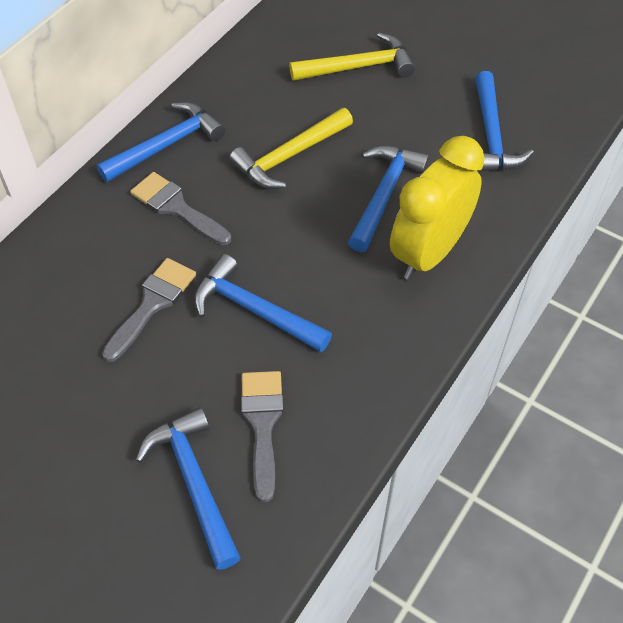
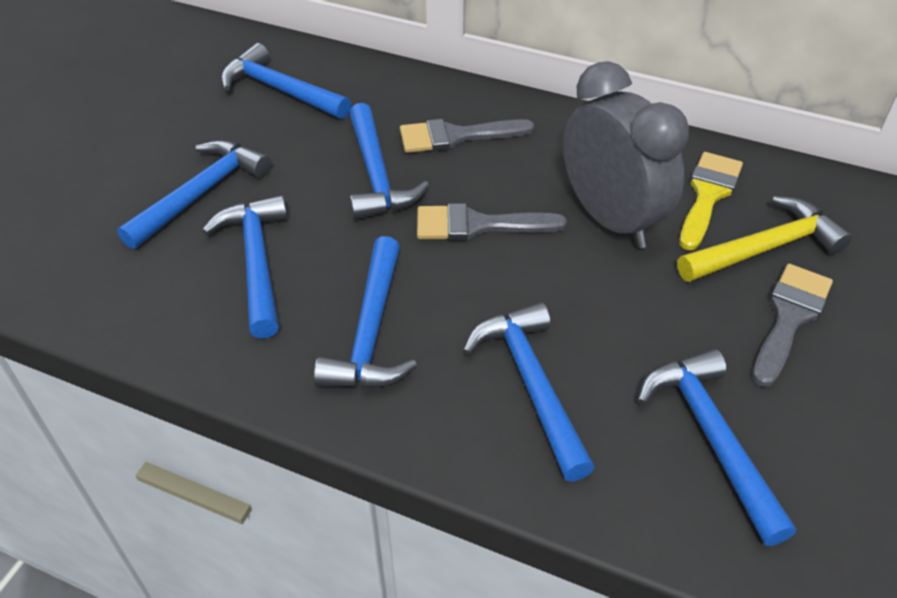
blue hammer: [97,102,225,182] [135,407,241,570] [194,254,332,352] [348,145,430,252] [475,71,534,172] = 5 -> [117,140,271,249] [202,195,288,339] [221,43,351,119] [314,236,417,388] [349,103,429,220] [463,302,595,482] [637,349,796,546] = 7
grey clock: none = 0 -> [563,61,689,249] = 1
yellow brush: none = 0 -> [679,152,743,251] = 1
yellow clock: [390,136,485,280] = 1 -> none = 0
yellow hammer: [229,108,353,189] [289,32,415,81] = 2 -> [677,196,852,282] = 1

